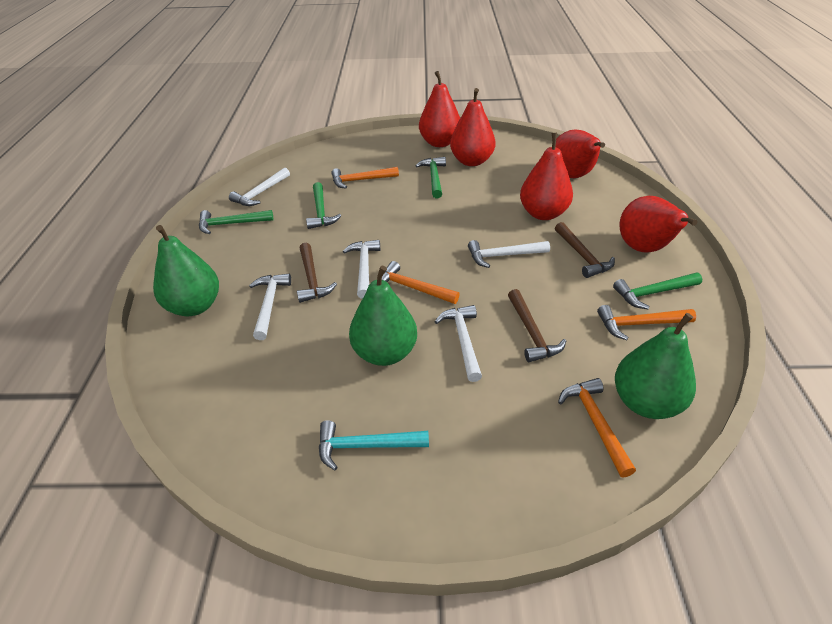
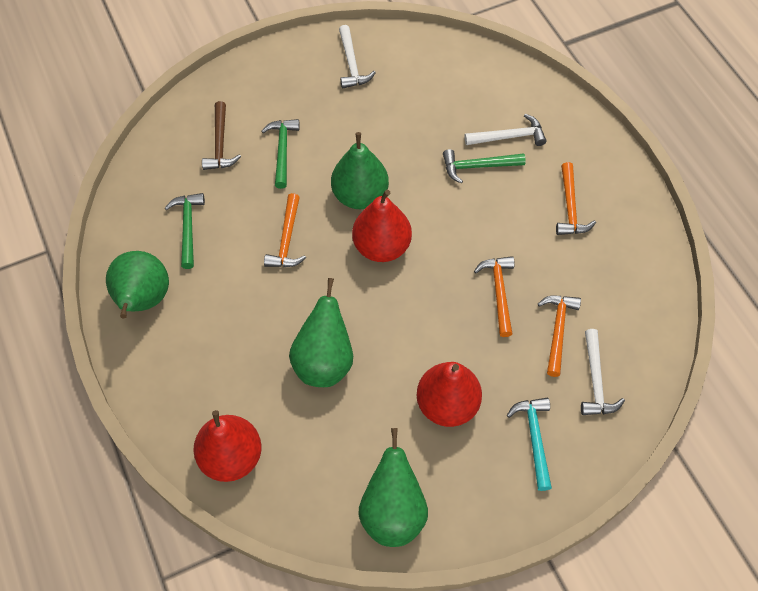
brown hammer: [297,243,337,303] [508,289,566,362] [555,222,615,278] = 3 -> [202,101,241,170] = 1
green hammer: [199,210,273,234] [306,182,341,229] [416,157,446,198] [613,273,702,309] = 4 -> [165,193,205,269] [262,119,300,189] [443,149,526,184] = 3
green pear: [153,225,219,316] [349,266,417,366] [615,313,696,419] = 3 -> [106,251,169,318] [289,278,353,387] [331,132,389,209] [359,428,428,547] = 4
red pear: [419,71,460,147] [450,88,496,166] [520,133,573,220] [555,130,605,178] [620,196,697,253] = 5 -> [193,410,262,482] [352,190,412,262] [416,362,482,427] = 3
white hammer: [229,167,290,206] [249,274,291,340] [343,240,380,299] [435,305,482,382] [468,240,550,268] = 5 -> [339,25,376,89] [465,114,547,146] [581,329,625,415] = 3

